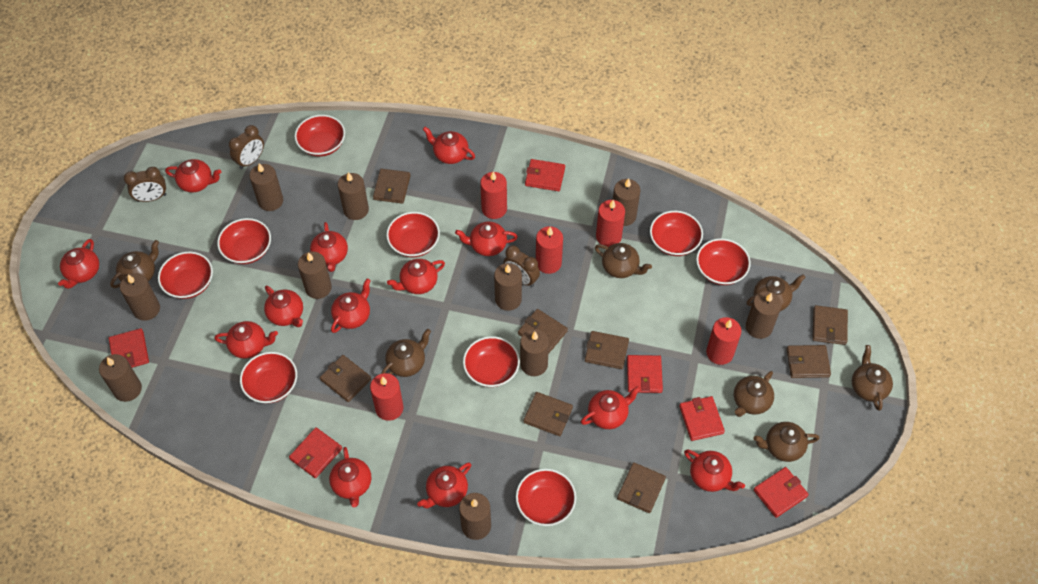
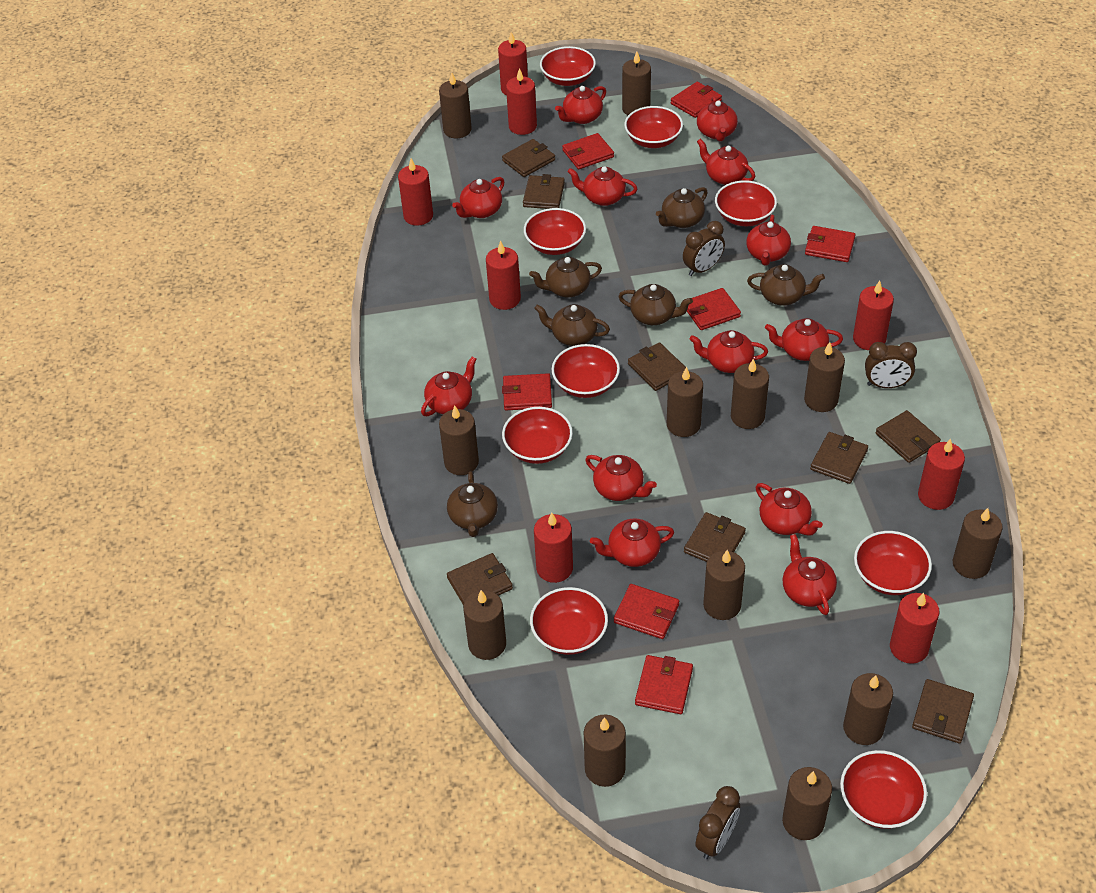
brown candle: [99,354,142,402] [120,273,160,321] [249,163,283,211] [298,252,332,299] [338,172,369,220] [459,493,491,540] [494,263,522,311] [520,329,549,376] [613,178,640,226] [746,291,782,339] = 10 -> [439,72,472,138] [439,406,479,475] [463,590,506,660] [584,714,626,787] [622,51,651,115] [667,367,703,437] [703,550,745,620] [731,359,769,429] [782,767,832,840] [804,342,845,412] [843,673,893,745] [953,508,1003,579] = 12
brown teapot: [110,240,159,288] [381,329,431,377] [595,243,652,278] [734,371,774,417] [746,274,806,311] [753,422,820,462] [852,345,893,411] = 7 -> [447,471,498,537] [529,257,602,297] [534,304,610,346] [618,284,693,325] [656,187,708,228] [747,264,825,306] = 6
red candle: [370,373,404,421] [480,171,507,219] [536,226,563,274] [596,200,625,247] [706,317,741,365] = 5 -> [398,158,433,226] [486,241,521,310] [498,32,528,96] [506,68,537,135] [534,513,573,583] [853,281,894,350] [890,593,940,664] [918,439,965,510] = 8
red wallet: [109,328,149,368] [289,427,342,478] [525,159,565,191] [627,355,663,393] [679,396,725,441] [753,467,809,518] = 6 -> [502,373,552,410] [562,133,614,169] [614,584,679,639] [635,655,693,714] [671,82,722,118] [687,288,741,330] [805,226,856,262] = 7

